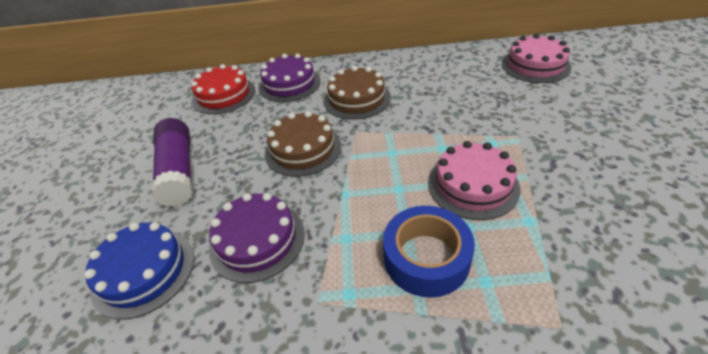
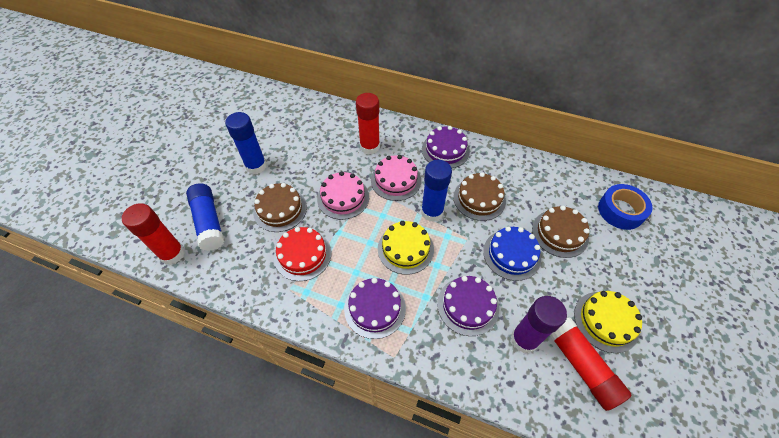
blue glue stick: none = 0 -> [186,183,224,251] [225,112,267,174] [421,160,452,222] = 3
brown cake: [265,111,341,177] [324,66,391,120] = 2 -> [253,183,307,232] [453,172,506,221] [532,206,590,258] = 3
purple cake: [209,193,305,283] [258,54,321,102] = 2 -> [344,278,406,339] [422,126,470,168] [437,276,499,336] = 3
red glue stick: none = 0 -> [122,203,185,265] [356,93,380,155] [550,317,632,411] = 3
yellow cake: none = 0 -> [378,221,434,275] [574,291,642,353] = 2

